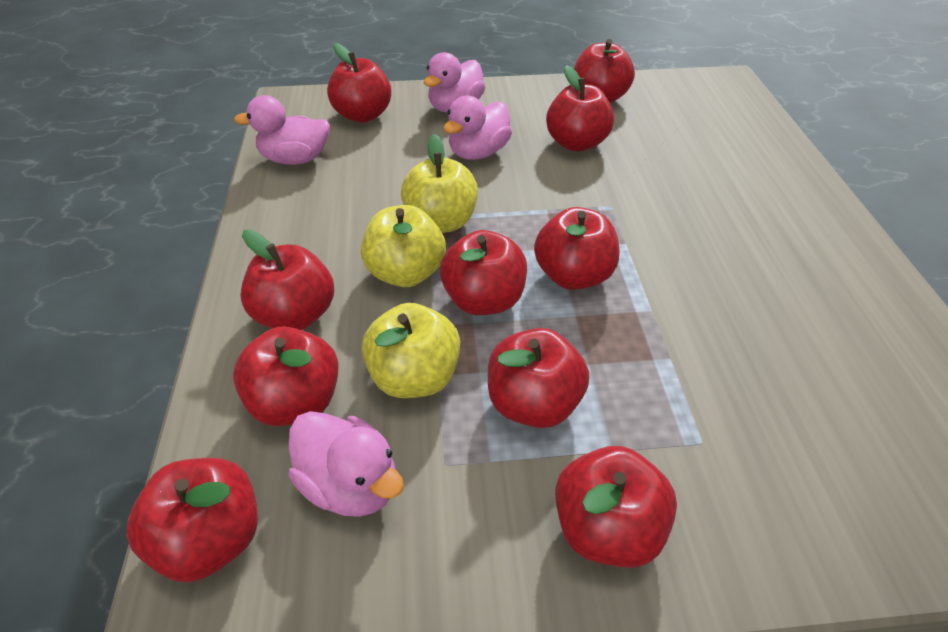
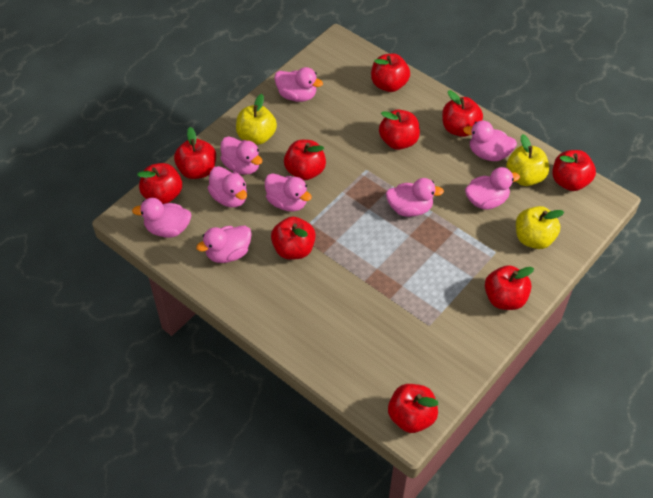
pink duck: [234,95,330,165] [288,411,404,517] [424,52,485,113] [443,96,512,160] = 4 -> [132,198,191,238] [196,226,252,263] [208,166,247,207] [220,136,263,175] [265,173,312,211] [274,67,323,102] [386,178,444,217] [463,121,517,161] [465,167,520,210] = 9

